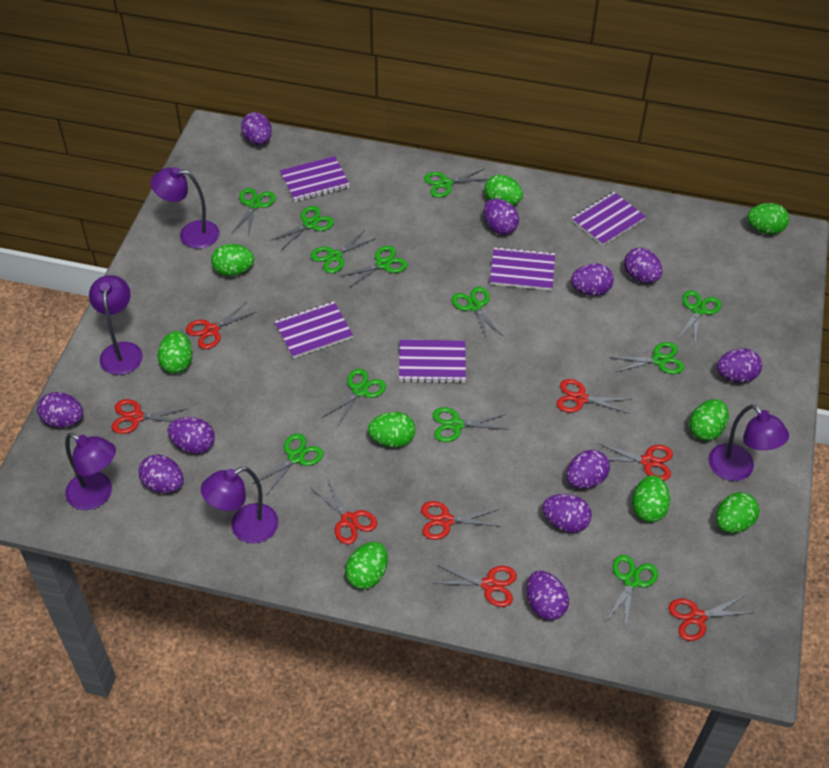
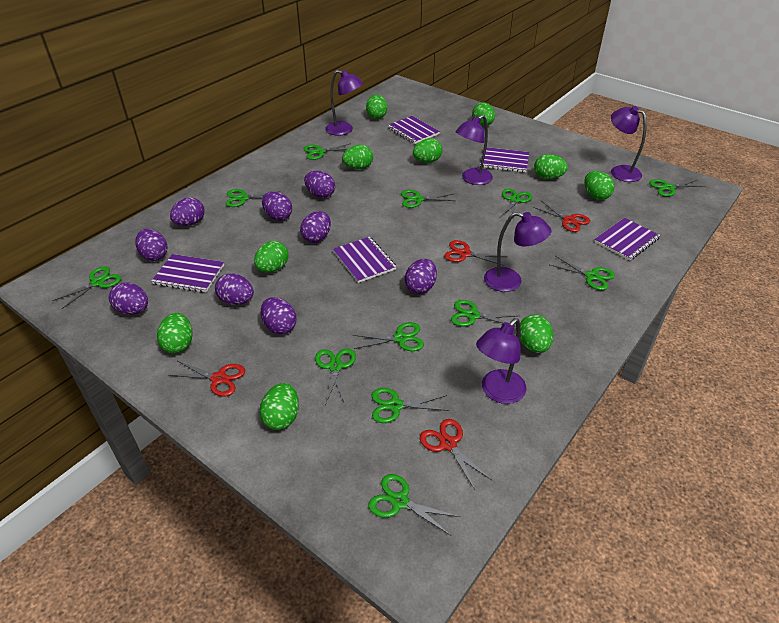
green egg: [158,331,193,374] [211,244,254,276] [345,542,388,589] [368,412,416,447] [484,175,523,206] [632,475,670,522] [689,399,729,441] [716,492,760,533] [747,203,789,234] = 9 -> [157,313,193,354] [254,241,288,273] [260,383,299,430] [342,145,373,169] [366,95,387,119] [413,138,442,163] [472,102,495,126] [520,314,554,353] [534,154,568,179] [584,171,614,200] = 10
purple egg: [37,392,83,428] [138,454,184,493] [168,417,215,454] [241,112,272,145] [484,199,519,235] [526,571,569,620] [542,494,592,533] [566,450,610,489] [571,263,614,296] [624,248,662,283] [717,348,762,383] = 11 -> [109,282,148,315] [135,229,168,261] [170,197,205,226] [215,273,254,305] [261,297,297,334] [262,191,292,221] [300,211,331,243] [304,171,335,198] [405,259,437,294] = 9
red scissors: [112,399,188,434] [186,302,256,349] [311,478,377,544] [421,501,501,540] [433,565,517,607] [557,379,632,414] [598,443,673,481] [668,595,754,641] = 8 -> [168,361,245,397] [420,419,492,490] [444,240,507,266] [533,201,590,232] = 4

